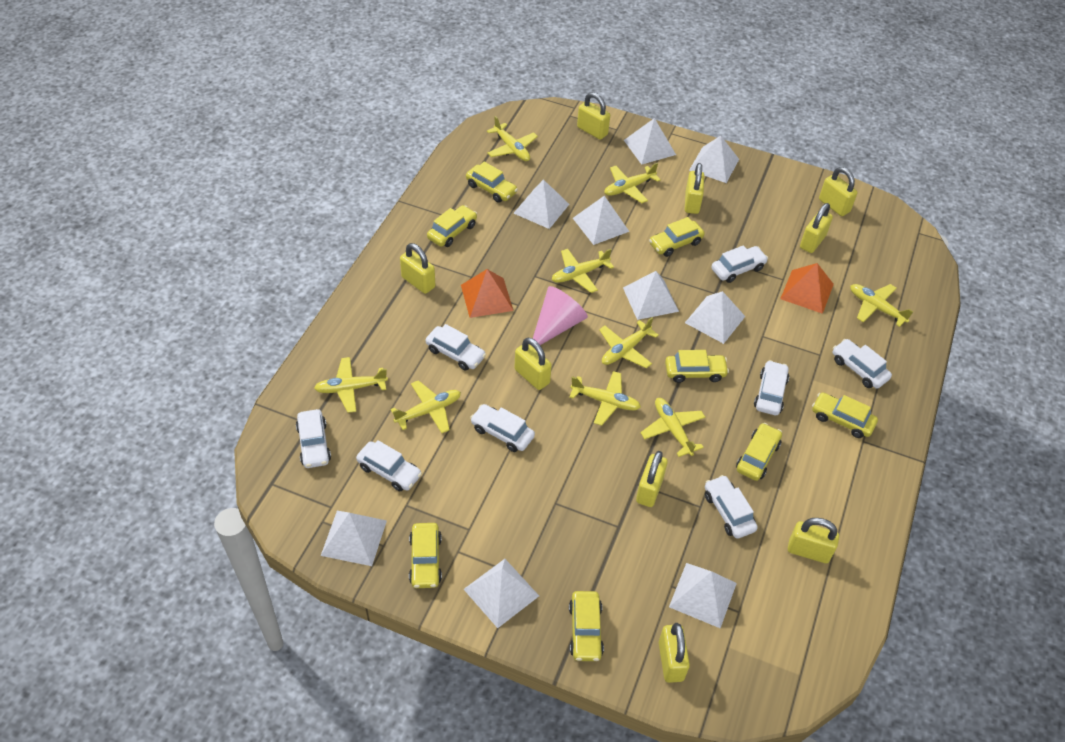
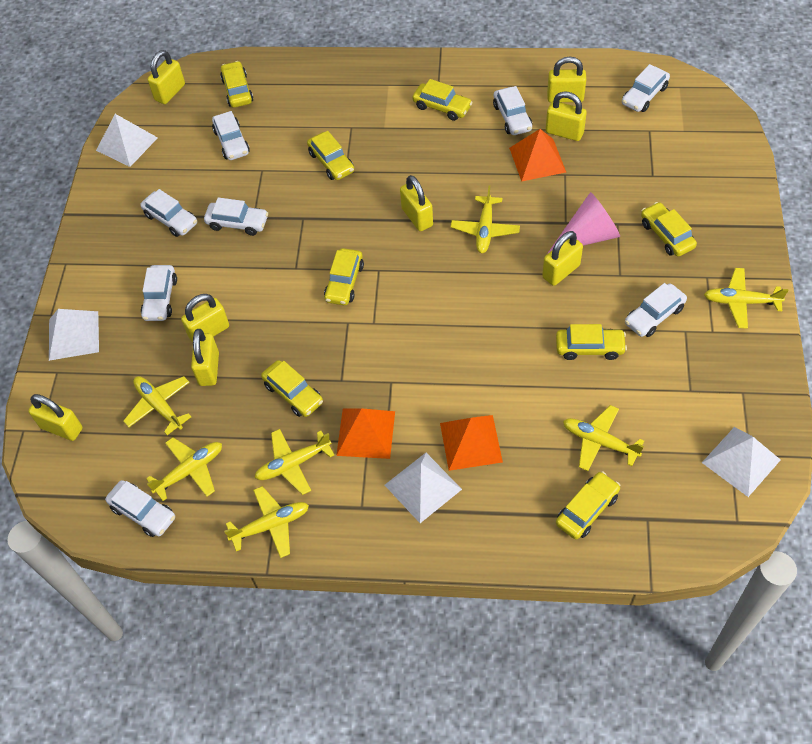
orange pyramid: [461,269,513,318] [780,263,834,314] = 2 -> [336,408,395,459] [440,415,503,471] [509,129,566,182] = 3
white pyramid: [321,511,387,566] [464,559,539,628] [514,179,569,229] [573,196,629,245] [623,271,679,320] [624,118,676,165] [669,563,737,628] [685,291,746,344] [689,136,739,183] = 9 -> [49,309,99,361] [96,114,158,167] [385,453,462,523] [702,427,780,497] = 4
yellow padlock: [400,243,435,294] [514,338,552,390] [577,92,610,140] [636,451,668,507] [659,623,690,683] [685,163,704,214] [788,518,839,563] [800,203,833,253] [819,167,858,216] = 9 -> [28,394,82,441] [148,50,185,104] [181,294,229,343] [191,329,219,386] [400,175,433,231] [542,231,583,286] [546,91,587,141] [547,56,586,102] = 8
yellow plane: [314,357,388,413] [391,380,461,433] [487,116,538,161] [552,249,614,293] [569,371,641,426] [599,317,659,368] [604,163,661,203] [641,398,705,457] [850,284,913,327] = 9 -> [123,376,191,435] [146,438,222,501] [224,486,309,558] [255,429,334,495] [451,186,520,253] [563,405,644,471] [704,268,789,329] = 7

